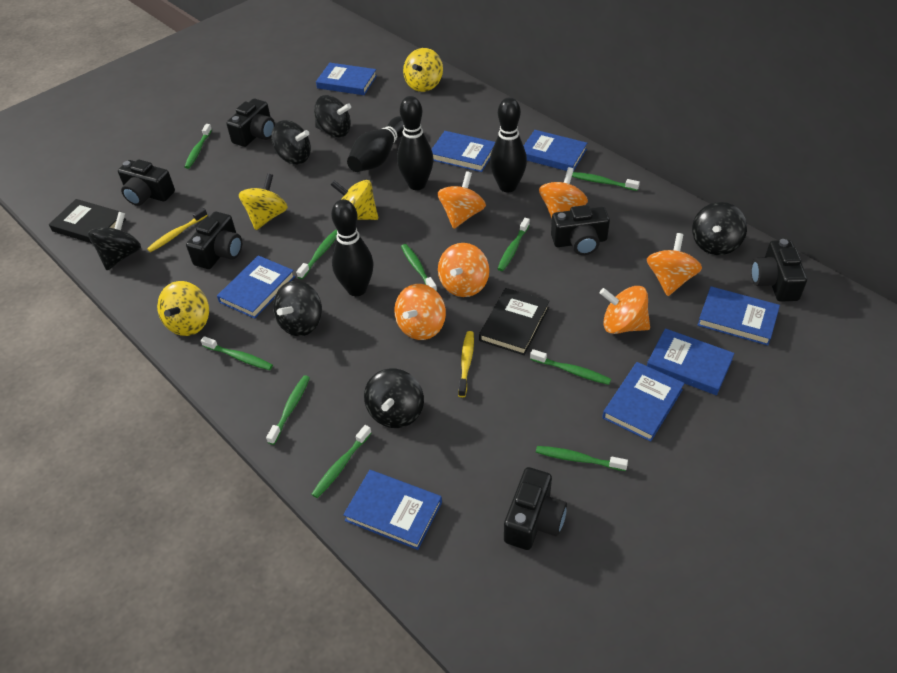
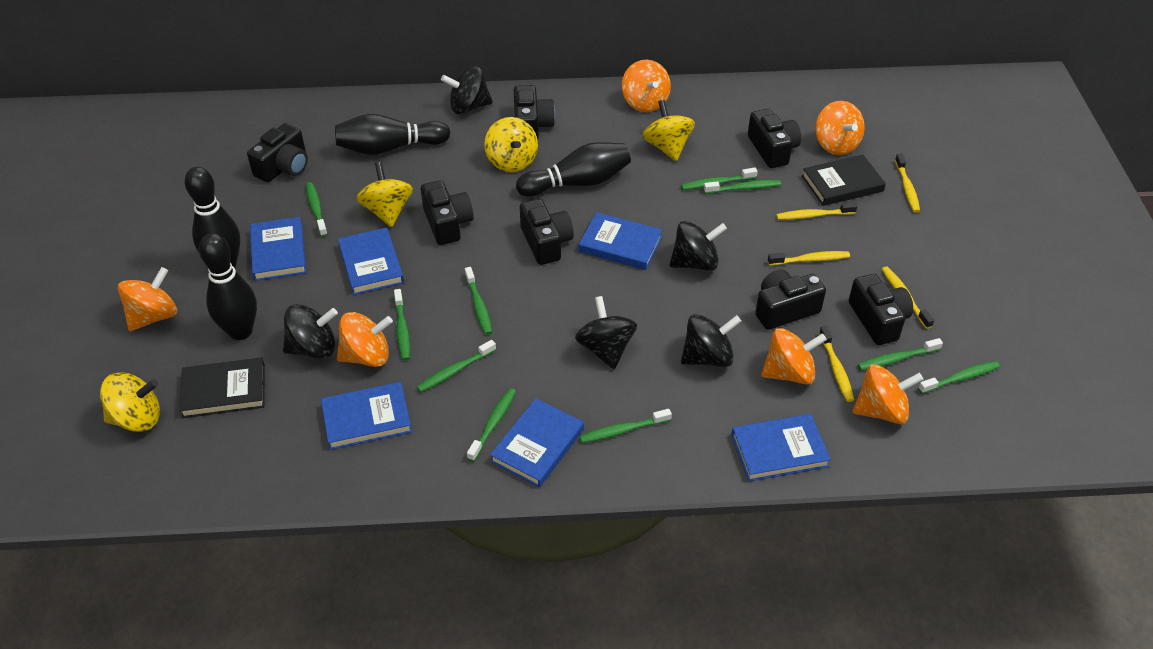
black camera: [118,160,175,206] [186,212,242,269] [226,99,275,147] [504,467,567,550] [551,205,610,255] [751,239,807,302] = 6 -> [247,123,308,182] [421,180,474,245] [514,85,555,140] [520,199,574,265] [748,109,801,168] [755,270,826,330] [849,274,913,345] = 7
black spinning top: [88,212,141,270] [271,120,311,165] [273,281,322,336] [314,95,351,138] [364,368,424,428] [692,202,747,255] = 6 -> [283,304,338,359] [441,66,493,114] [575,296,637,369] [670,221,727,271] [681,314,741,367] = 5
blue book: [217,255,295,319] [316,63,377,95] [343,470,442,550] [431,131,495,172] [524,130,587,172] [602,362,684,442] [647,328,735,395] [698,286,780,346] = 8 -> [250,217,306,281] [321,382,412,450] [338,228,404,295] [490,398,584,487] [579,212,663,270] [731,414,831,481] = 6
yellow toothbrush: [147,208,208,252] [458,331,474,397] = 2 -> [768,251,850,266] [776,203,857,220] [819,326,854,402] [882,267,934,329] [895,154,920,213] = 5

